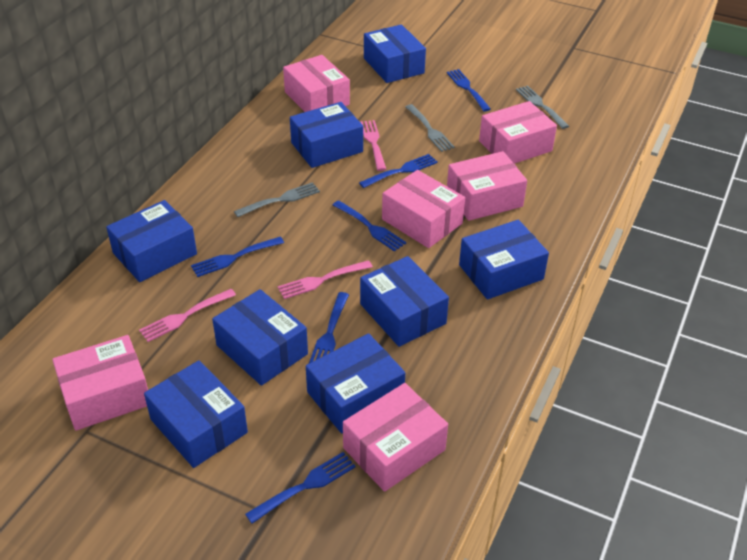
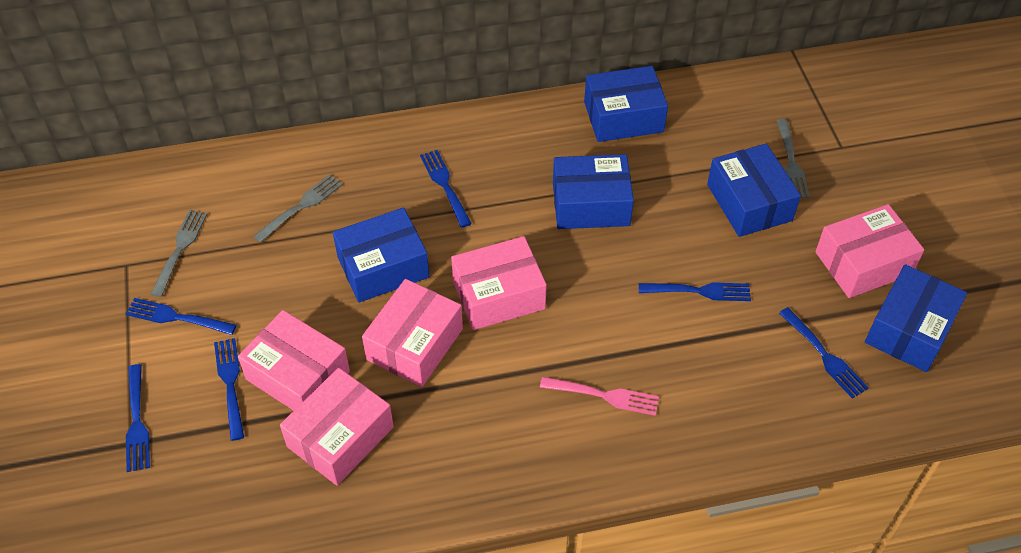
blue box: [106,200,197,282] [144,360,248,468] [212,289,308,386] [290,102,363,168] [306,333,405,433] [360,256,449,347] [364,24,426,83] [459,220,549,299] = 8 -> [333,208,429,302] [553,154,634,229] [584,66,668,142] [707,144,801,237] [865,264,967,372] = 5
pink box: [52,335,148,431] [283,55,350,112] [343,383,448,492] [382,170,465,248] [447,151,527,221] [479,101,557,164] = 6 -> [238,310,350,411] [280,368,394,485] [362,279,463,387] [451,236,547,330] [815,204,924,298] = 5
pink fork: [139,289,236,342] [278,260,373,299] [360,120,386,171] = 3 -> [540,377,659,416] = 1

